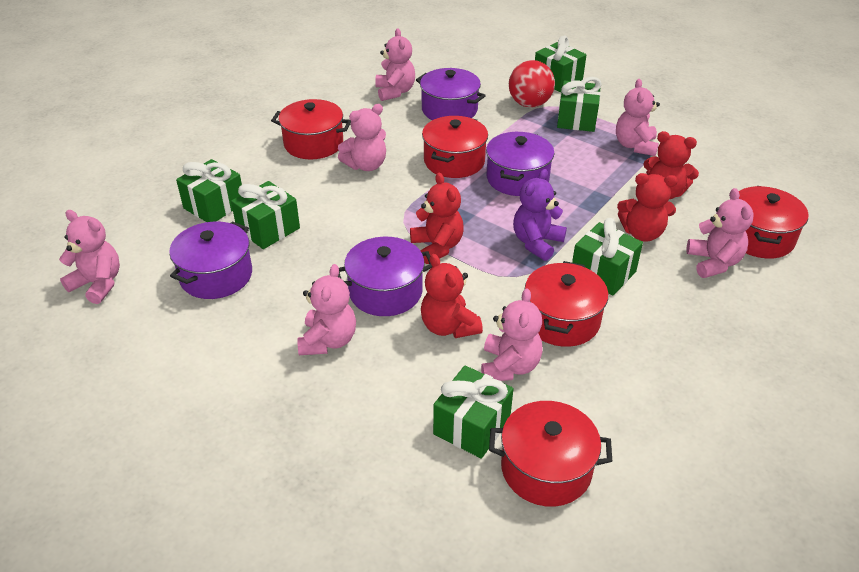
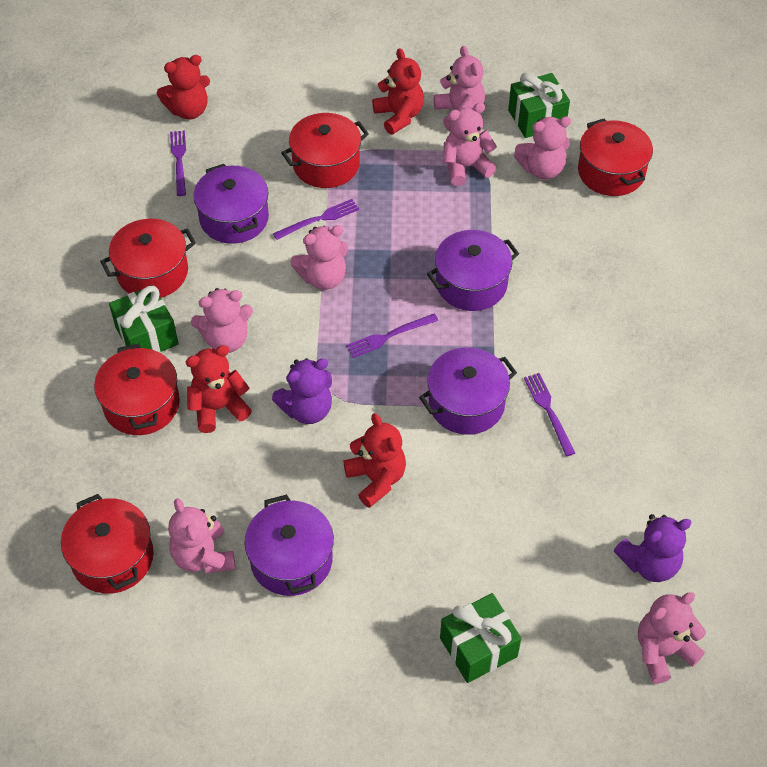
green gift: [176,159,242,222] [231,181,300,249] [433,365,513,459] [535,36,586,92] [557,77,602,132] [572,218,643,296] = 6 -> [109,285,179,353] [440,593,521,683] [508,73,570,138] = 3
purple fork: none = 0 -> [170,130,186,196] [273,199,359,240] [346,314,438,358] [524,373,575,456] = 4
purple teddy bear: [513,169,567,261] = 1 -> [272,358,332,424] [614,514,692,582] = 2
red ball: [509,60,555,108] = 1 -> none = 0

